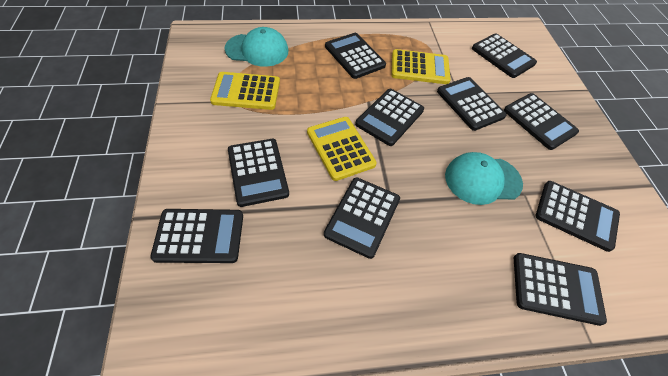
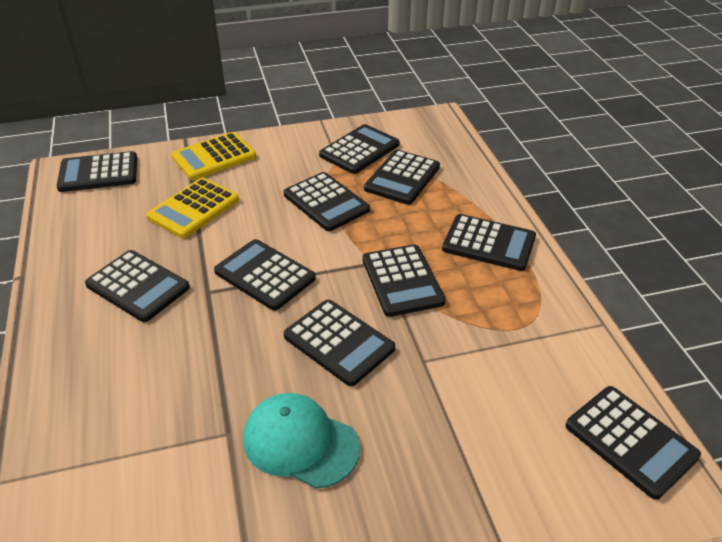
turquoise cap: [224,27,288,67] [445,152,523,205] = 2 -> [243,393,360,489] = 1
yellow calculator: [210,72,280,110] [307,117,377,181] [392,49,451,84] = 3 -> [146,178,239,238] [171,132,256,180] = 2

